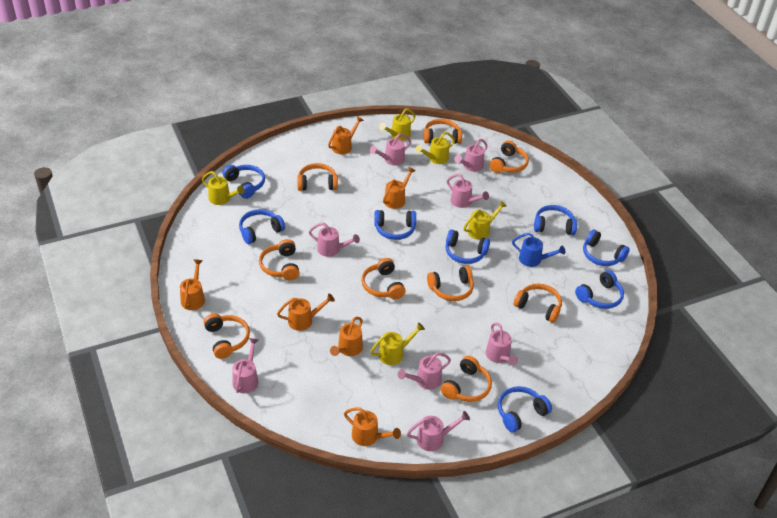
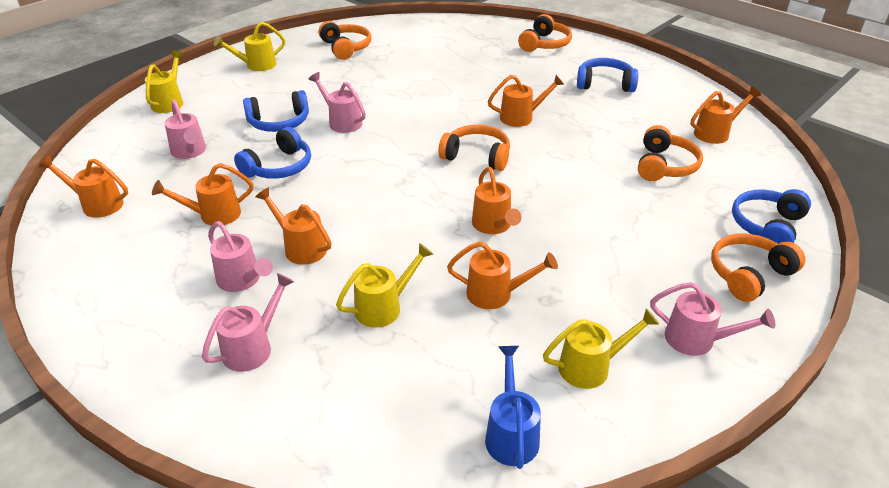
blue headphones: [223,165,265,199] [239,209,285,244] [374,210,416,240] [445,229,490,264] [498,386,552,432] [534,205,577,235] [575,270,624,309] [583,230,630,266] = 8 -> [234,127,311,179] [243,90,309,132] [577,58,638,92] [732,189,811,244] = 4
orange headphones: [204,314,250,359] [259,239,299,280] [297,163,338,191] [361,258,406,299] [424,119,462,144] [427,266,474,301] [441,356,492,402] [489,141,529,173] [514,284,562,323] = 9 -> [319,21,371,60] [438,125,510,171] [518,14,572,52] [638,125,703,181] [711,233,805,302] = 5
orange watering can: [180,259,205,310] [277,294,335,331] [328,116,364,154] [330,317,363,356] [344,407,401,446] [383,167,415,209] = 6 -> [39,155,128,218] [152,163,254,226] [255,187,332,265] [447,241,558,309] [472,167,522,234] [488,75,564,127] [691,86,761,144] = 7
pink watering can: [232,338,258,393] [309,223,360,257] [370,133,411,165] [398,353,451,390] [407,411,470,451] [447,174,489,208] [454,139,488,172] [485,323,518,366] = 8 -> [164,99,206,159] [202,273,294,372] [208,221,273,292] [309,72,366,133] [650,282,775,356] = 5
yellow watering can: [202,171,244,205] [370,322,425,365] [379,108,416,141] [416,132,455,164] [464,201,507,240] = 5 -> [145,50,184,113] [214,22,285,71] [336,243,433,328] [543,308,659,389] = 4

